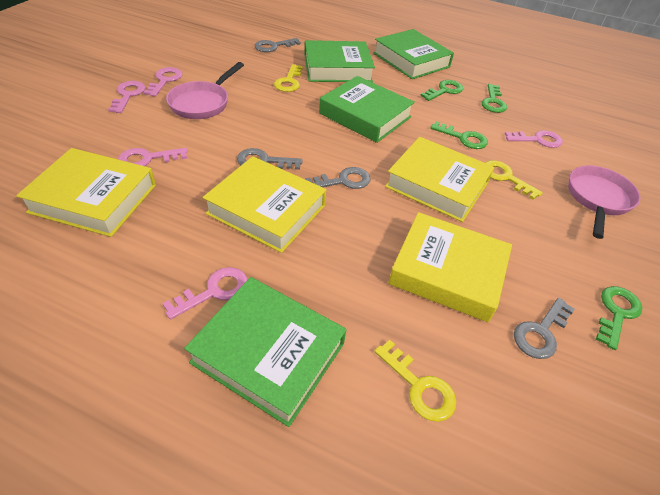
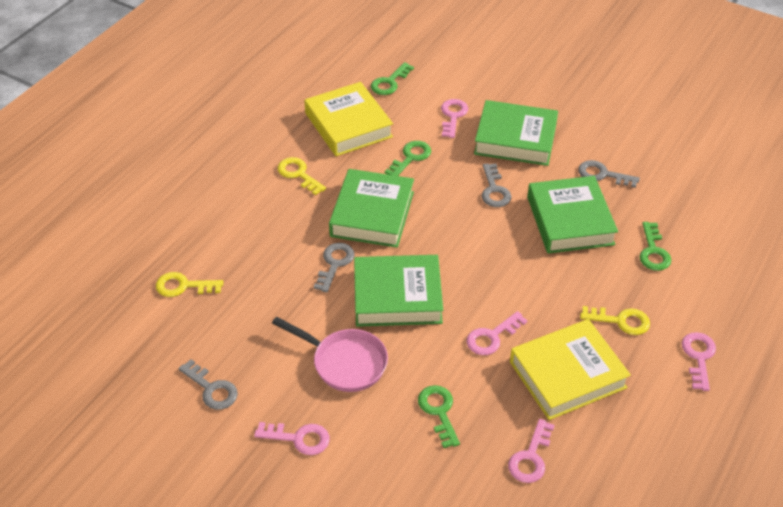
pink pan: [166,62,244,119] [568,165,641,239] = 2 -> [272,317,388,392] = 1
yellow book: [16,148,156,237] [203,156,326,253] [385,137,495,222] [388,212,512,322] = 4 -> [304,82,393,156] [510,319,631,420] = 2

